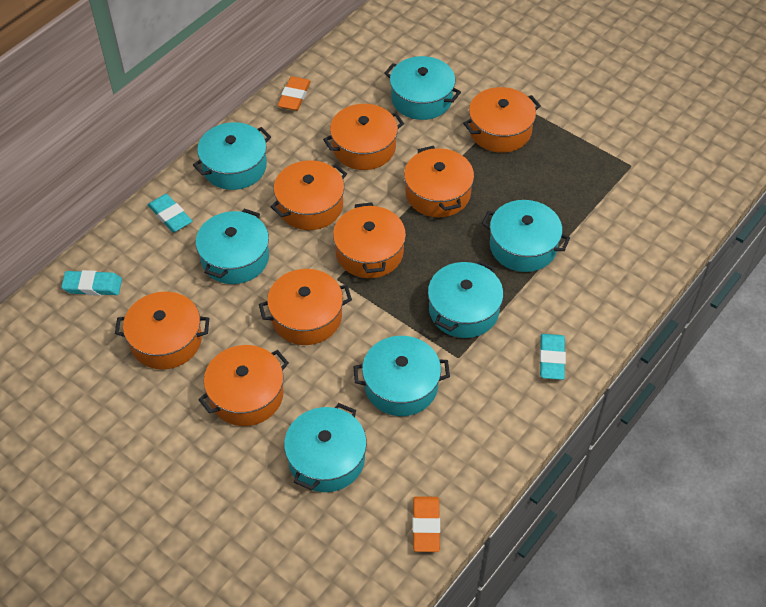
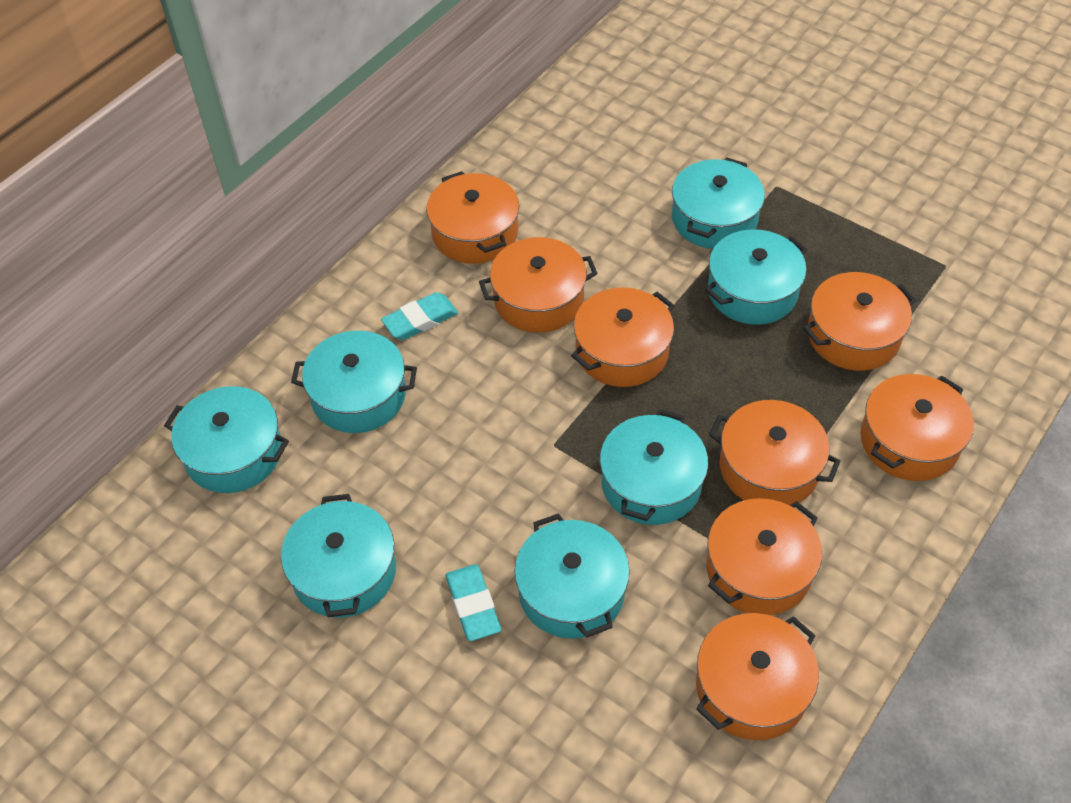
orange eraser: [277,76,311,111] [413,496,440,552] = 2 -> none = 0
turquoise eraser: [61,270,122,296] [148,194,192,232] [540,334,566,380] = 3 -> [381,292,458,340] [445,564,501,641] = 2

